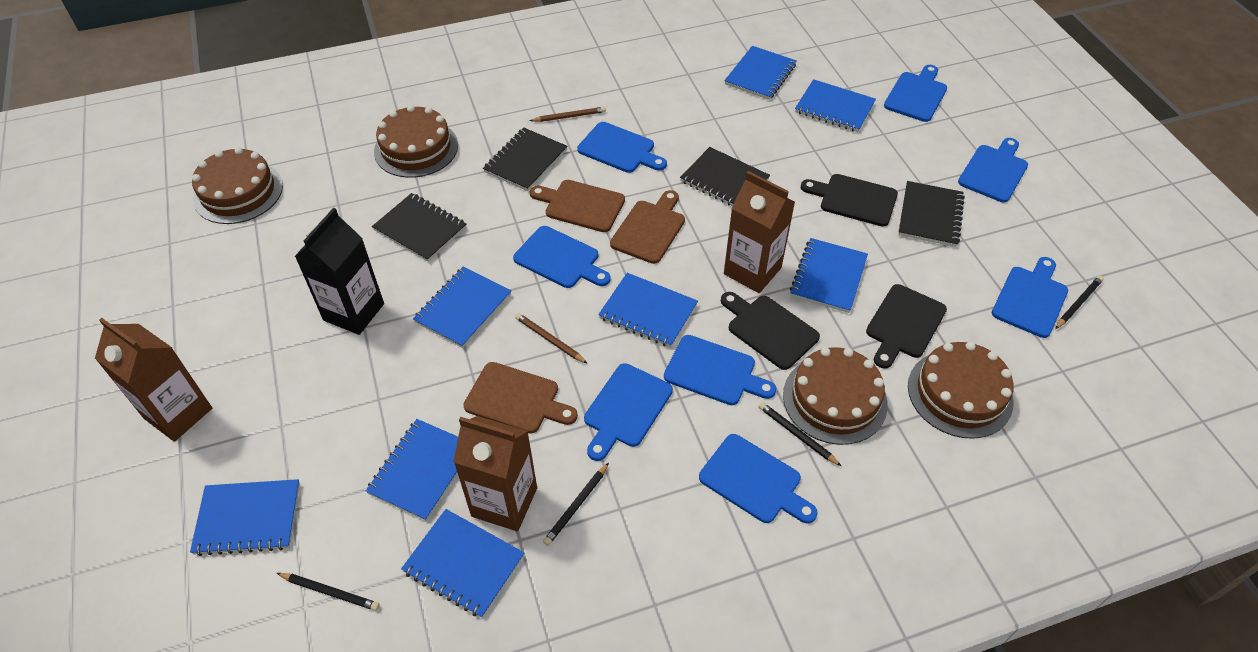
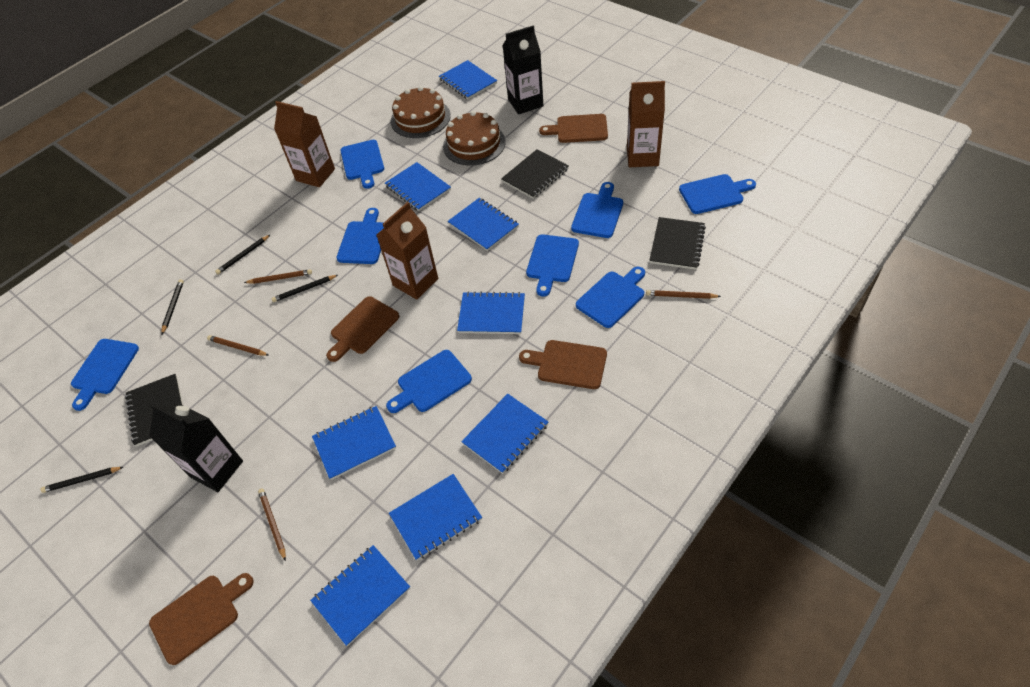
black carton: [295,208,384,335] = 1 -> [149,403,243,492] [502,25,543,115] = 2
black cutting board: [721,292,820,370] [801,174,898,227] [866,284,947,368] = 3 -> none = 0
black notebook: [372,193,467,262] [483,128,568,191] [680,147,770,206] [898,181,965,247] = 4 -> [125,374,183,447] [501,149,569,199] [649,217,706,270] = 3
brown cake: [192,147,283,224] [374,105,458,178] [783,347,888,445] [908,342,1014,439] = 4 -> [391,86,451,138] [443,111,506,166] = 2
brown cutting board: [463,362,578,433] [530,180,625,232] [610,190,685,264] = 3 -> [149,573,254,665] [326,296,399,362] [519,340,607,389] [539,114,608,143] = 4
brown pencil: [515,313,588,364] [529,107,606,122] = 2 -> [207,335,269,356] [244,269,312,284] [258,488,286,561] [646,290,721,299] = 4

